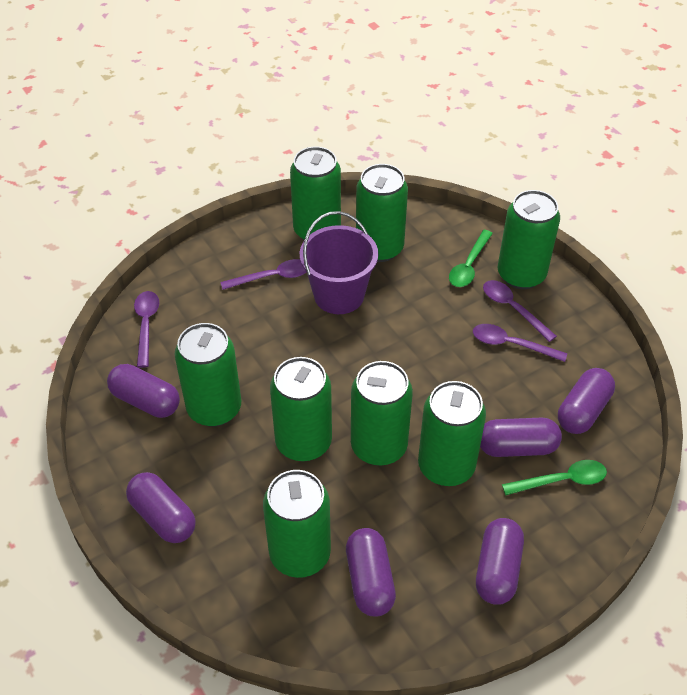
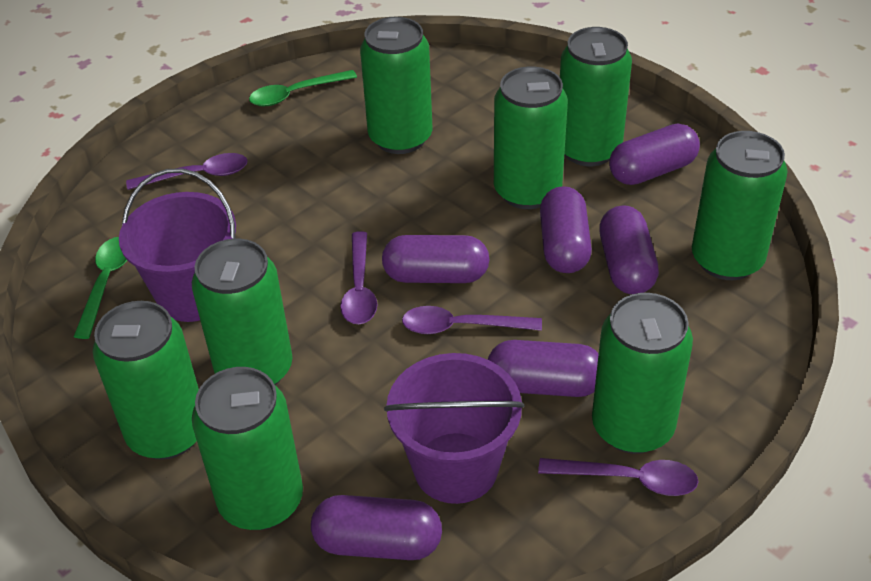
purple bucket: [300,211,378,314] = 1 -> [119,168,236,322] [384,353,524,504] = 2

